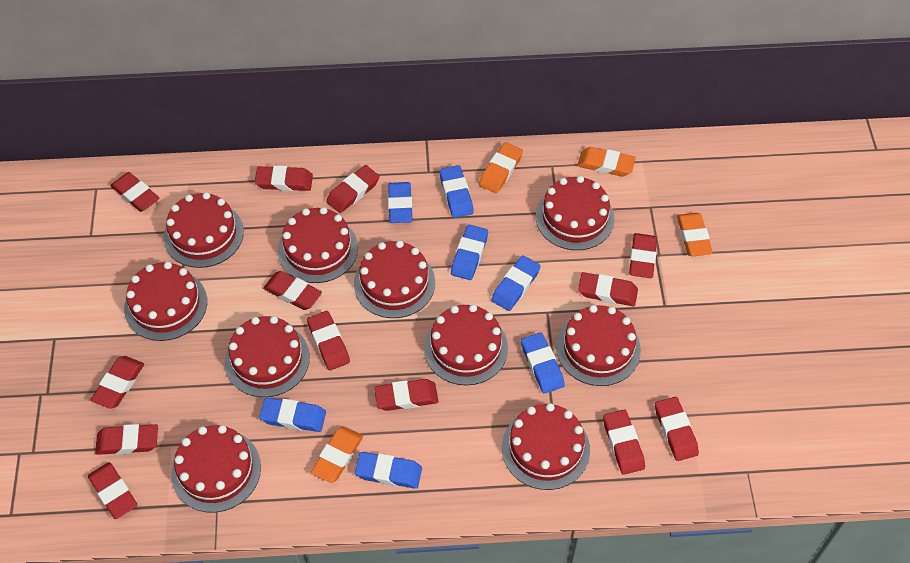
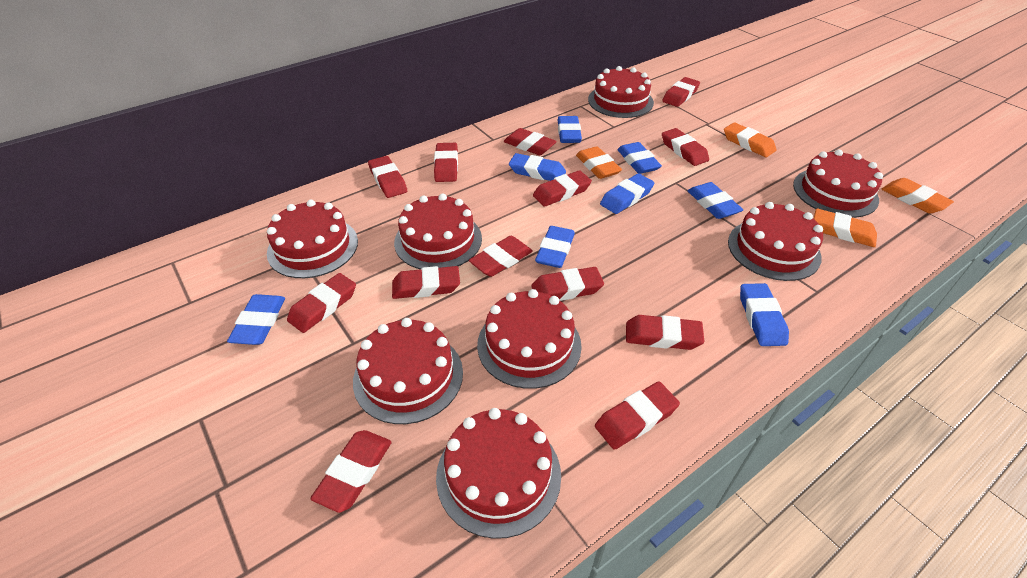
blue eraser: [259,398,326,432] [355,452,422,489] [388,182,412,223] [439,165,474,218] [451,224,488,280] [491,255,541,311] [521,332,565,394] = 7 -> [227,294,285,345] [509,153,566,181] [535,226,575,268] [558,116,582,143] [600,173,654,214] [617,142,662,174] [688,182,743,219] [740,283,789,346] = 8
red cake: [124,262,207,341] [164,192,244,268] [171,425,261,513] [225,316,310,397] [278,207,358,283] [354,240,435,318] [424,304,508,385] [502,403,590,490] [536,176,615,250] [556,305,641,386] = 10 -> [267,200,358,278] [353,318,463,424] [394,194,482,269] [436,408,561,539] [477,289,582,389] [588,66,654,118] [728,202,823,281] [793,149,883,218] = 8

